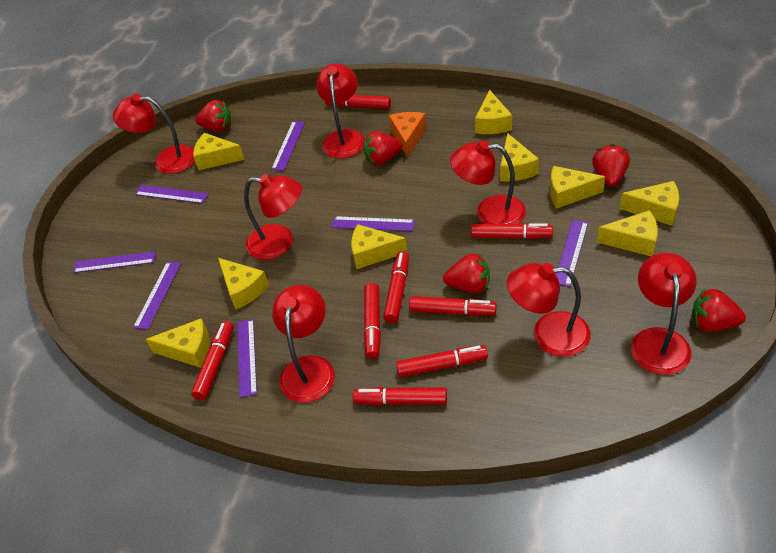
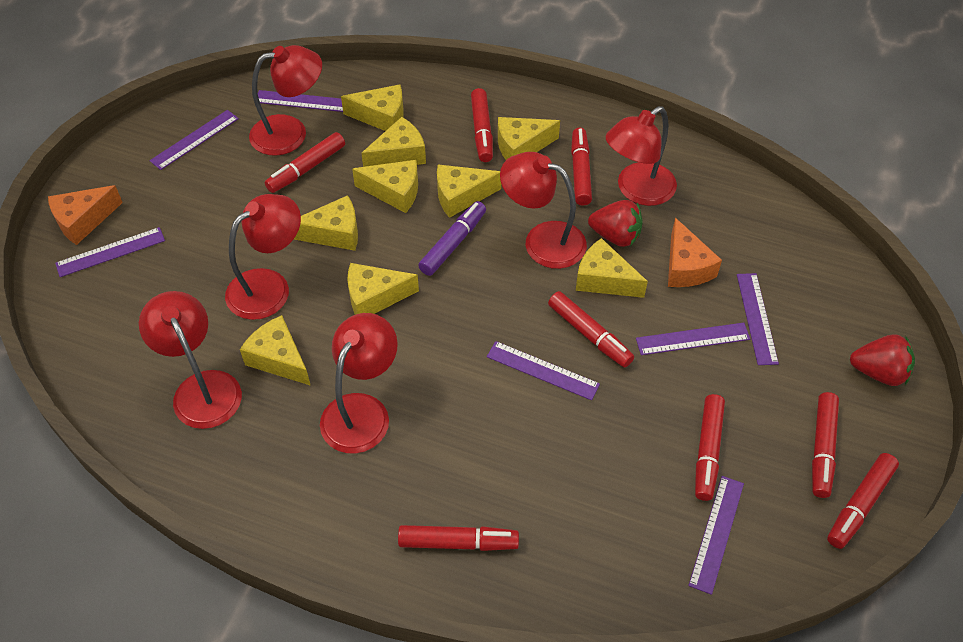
orange cheese: [389,112,426,158] = 1 -> [48,185,123,245] [668,218,722,287] = 2
purple marker: none = 0 -> [418,201,486,276] = 1
red lamp: [113,94,195,174] [244,174,302,260] [272,285,335,403] [316,64,364,158] [450,141,526,224] [507,263,591,357] [631,253,697,375] = 7 -> [139,291,242,429] [225,194,301,320] [249,45,322,156] [320,313,398,454] [500,152,587,269] [606,106,677,206] = 6
red strawberry: [195,100,231,132] [363,131,402,166] [443,253,490,293] [592,144,630,187] [692,288,746,332] = 5 -> [588,200,643,247] [850,334,915,386] = 2

